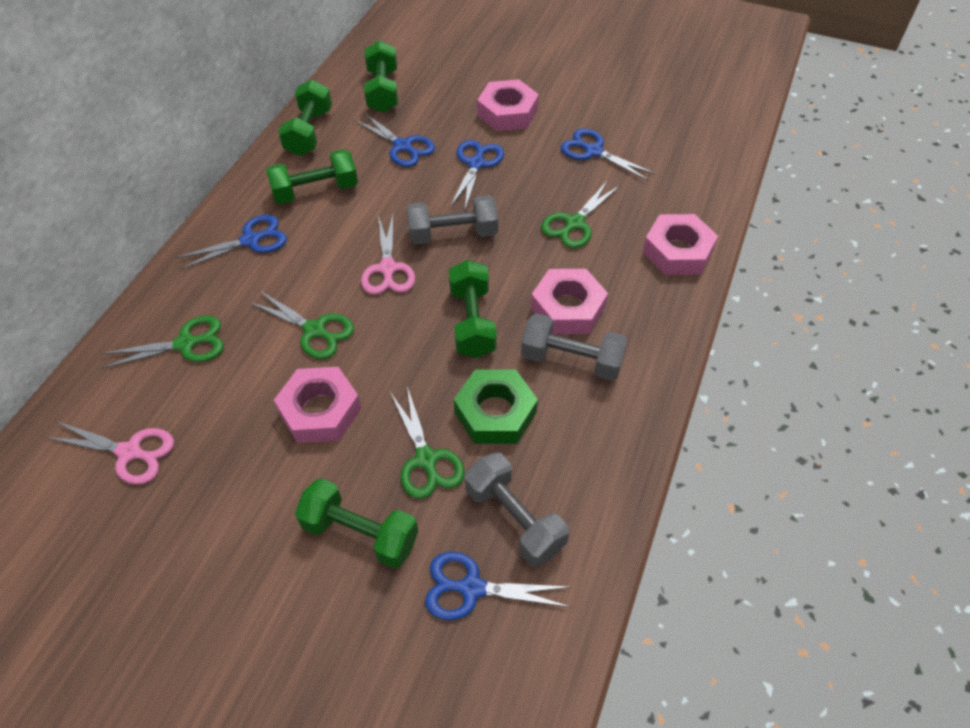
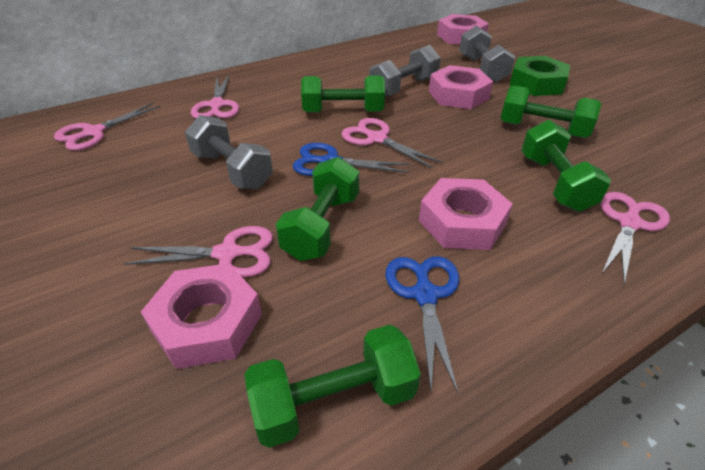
blue scissors: [175,215,287,270] [353,112,435,167] [425,552,570,620] [450,140,504,209] [561,128,656,181] = 5 -> [293,143,410,176] [386,256,459,393] = 2
green scissors: [100,315,224,369] [248,290,354,359] [390,387,465,499] [541,180,621,248] = 4 -> none = 0
pink scissors: [46,421,174,485] [361,215,415,295] = 2 -> [54,103,161,151] [124,226,273,277] [191,75,239,119] [342,118,442,168] [600,192,670,284] = 5

